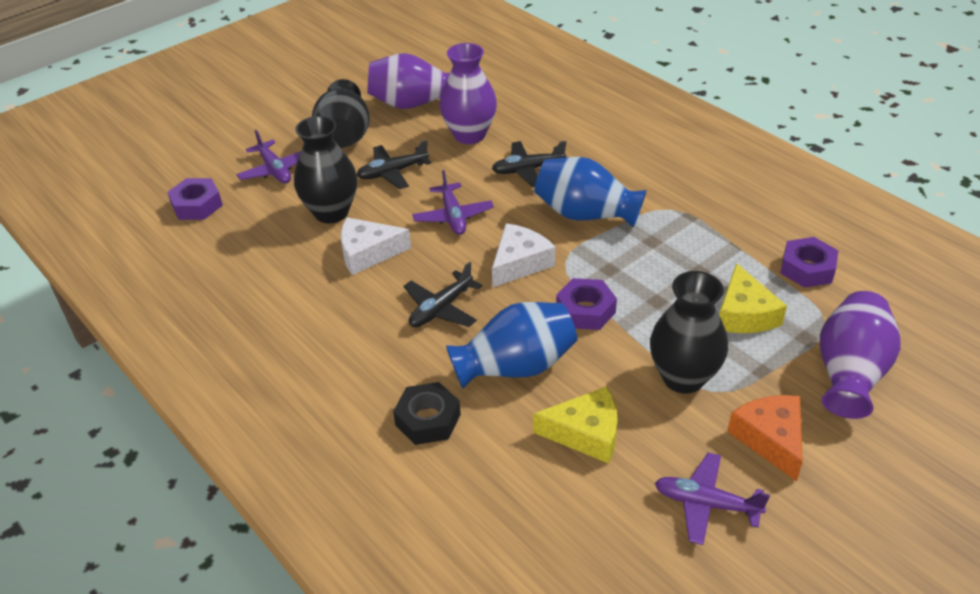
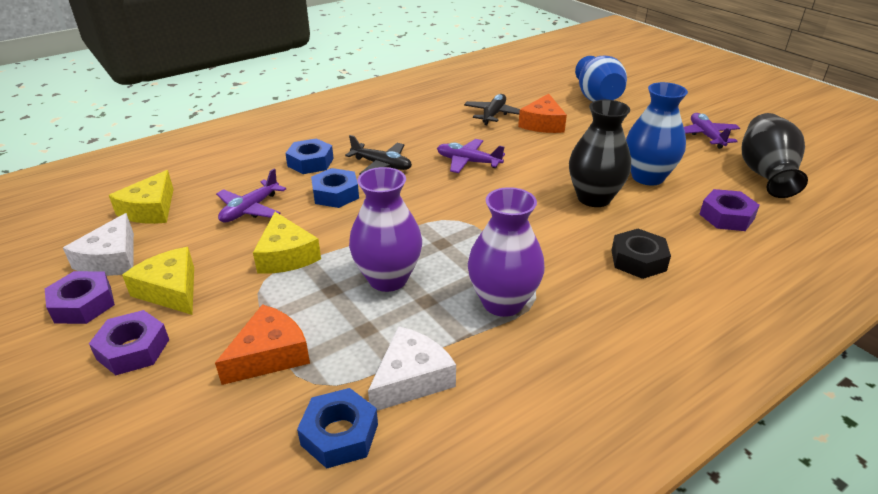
black plane: [357,140,431,189] [403,262,482,327] [492,141,566,187] = 3 -> [345,135,412,175] [464,94,520,125] = 2
black vase: [294,116,357,223] [312,79,370,148] [650,271,728,394] = 3 -> [569,100,631,207] [741,113,808,198] = 2
blue nut: none = 0 -> [285,138,334,174] [297,388,378,468] [311,168,359,208] = 3
orange cheese: [727,395,803,482] = 1 -> [215,304,310,385] [518,94,567,133] = 2
purple vase: [367,53,450,109] [439,43,497,144] [820,291,901,419] = 3 -> [349,167,422,292] [468,187,545,317] = 2
yellow cheese: [533,386,618,464] [719,263,787,333] = 2 -> [109,170,174,224] [122,247,194,315] [253,212,321,274] = 3

